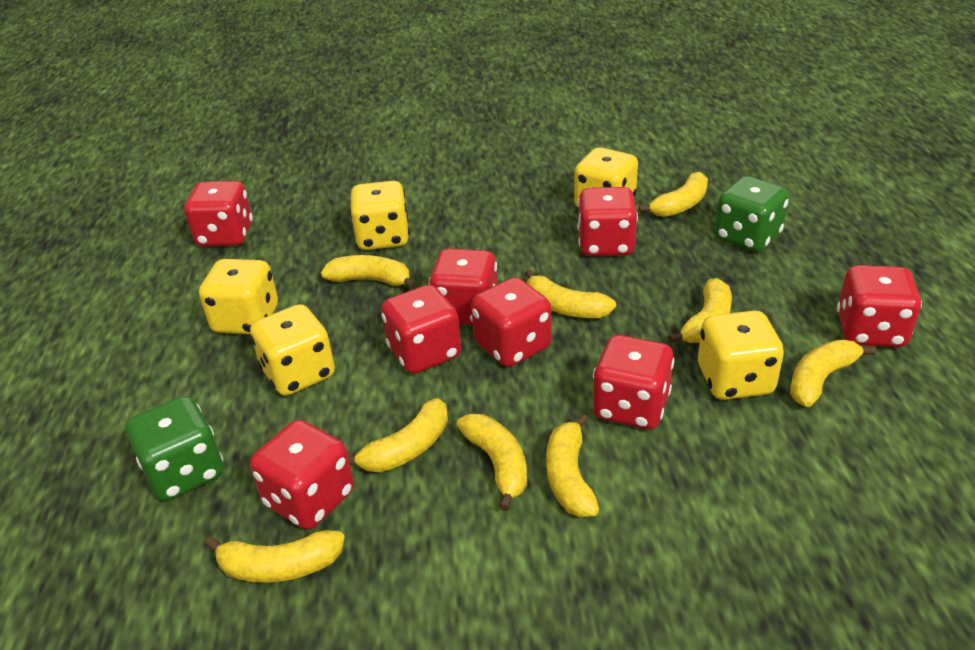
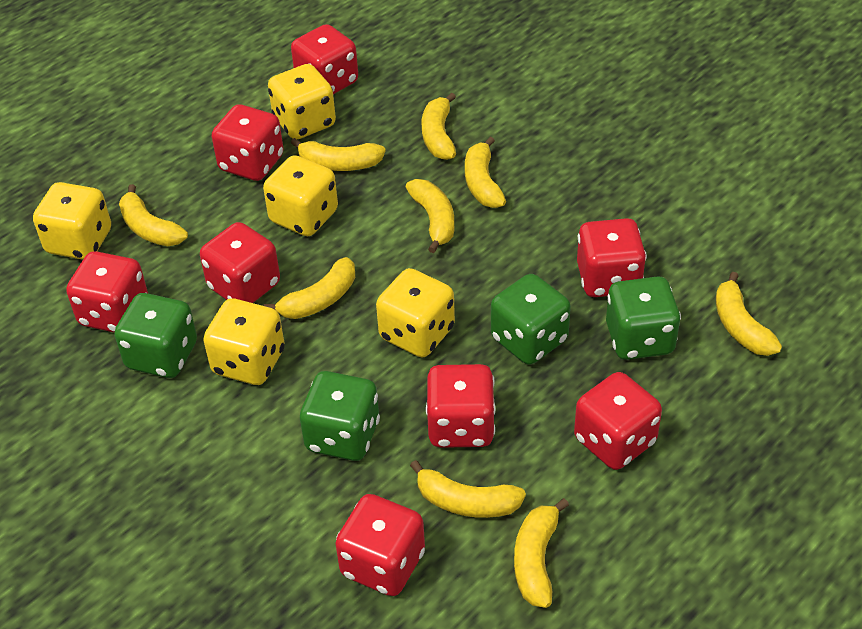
green dice: [126,396,223,501] [715,176,789,252] = 2 -> [114,293,197,378] [300,371,380,461] [491,274,571,365] [606,276,681,360] = 4

